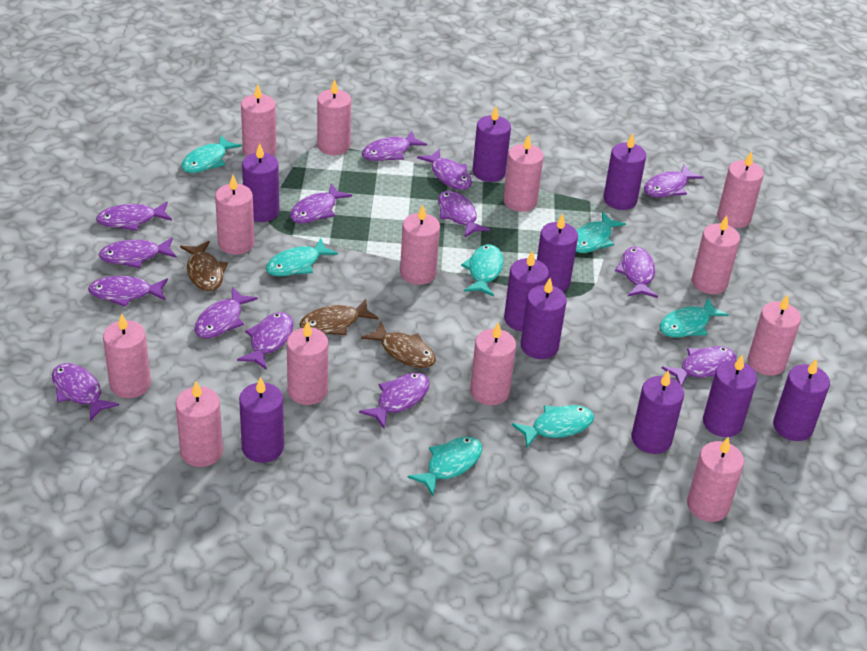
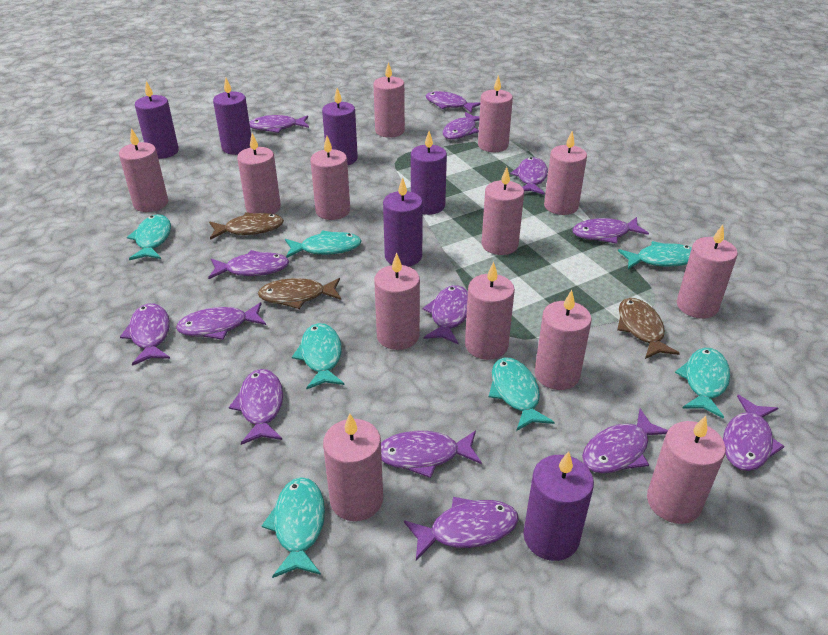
purple candle: [239,377,284,463] [242,143,279,222] [473,106,511,182] [504,250,549,332] [521,278,567,359] [537,214,578,291] [604,133,646,210] [632,370,684,454] [703,354,757,437] [773,359,830,441] = 10 -> [135,81,179,159] [213,78,251,155] [322,88,358,165] [383,177,423,267] [411,131,447,215] [523,451,594,561] = 6

